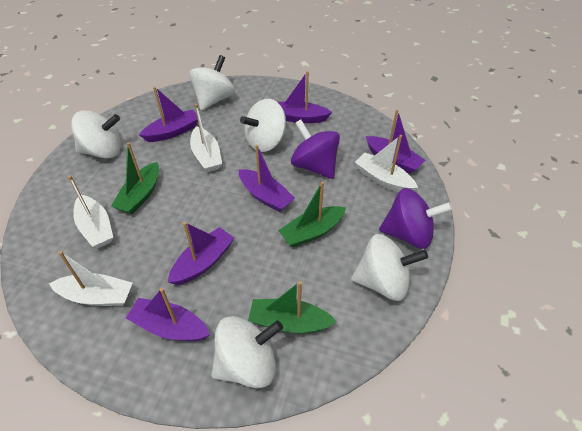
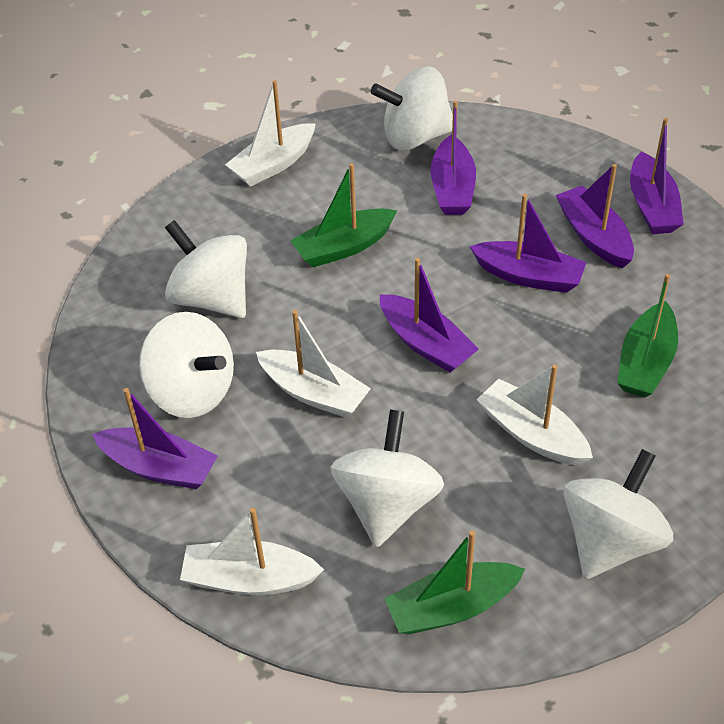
purple spinning top: [291,120,340,179] [379,188,452,249] = 2 -> none = 0

